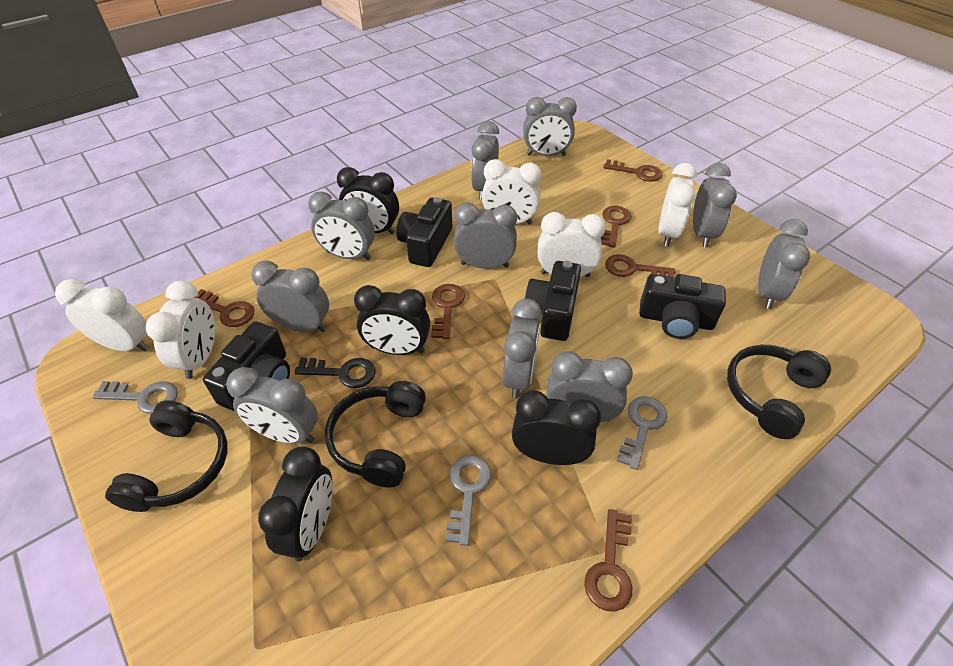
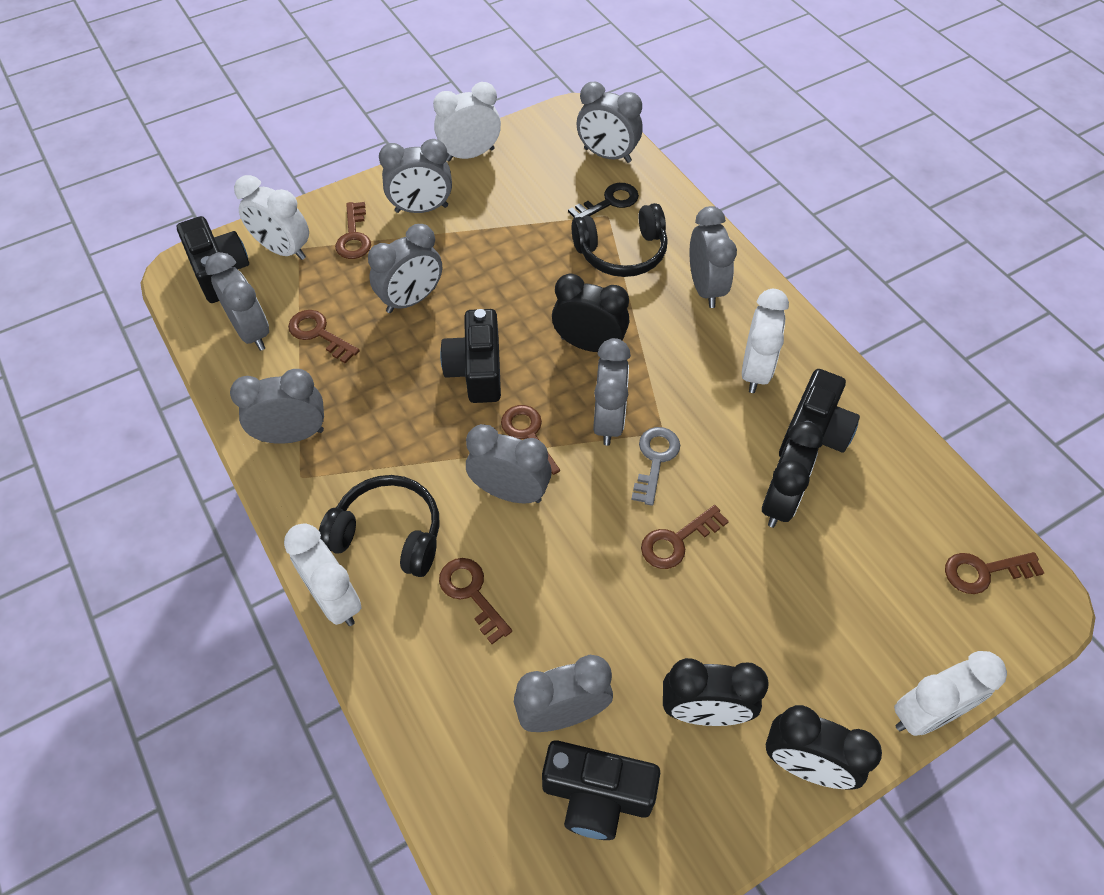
black headphones: [105,400,228,512] [325,381,426,488] [727,345,831,439] = 3 -> [319,475,440,577] [571,203,668,277] = 2
grey clock: [226,367,318,444] [251,260,329,332] [308,191,375,260] [454,203,517,269] [471,121,499,200] [502,299,542,398] [523,97,577,156] [546,351,633,423] [693,163,737,247] [758,219,810,309] = 10 -> [205,252,269,351] [230,369,324,444] [368,224,442,313] [379,139,452,213] [466,424,552,503] [514,655,613,732] [577,82,642,163] [593,338,631,446] [690,206,737,308] = 9
grey key: [92,381,178,414] [445,455,491,546] [617,396,667,470] = 3 -> [631,427,680,506] = 1

